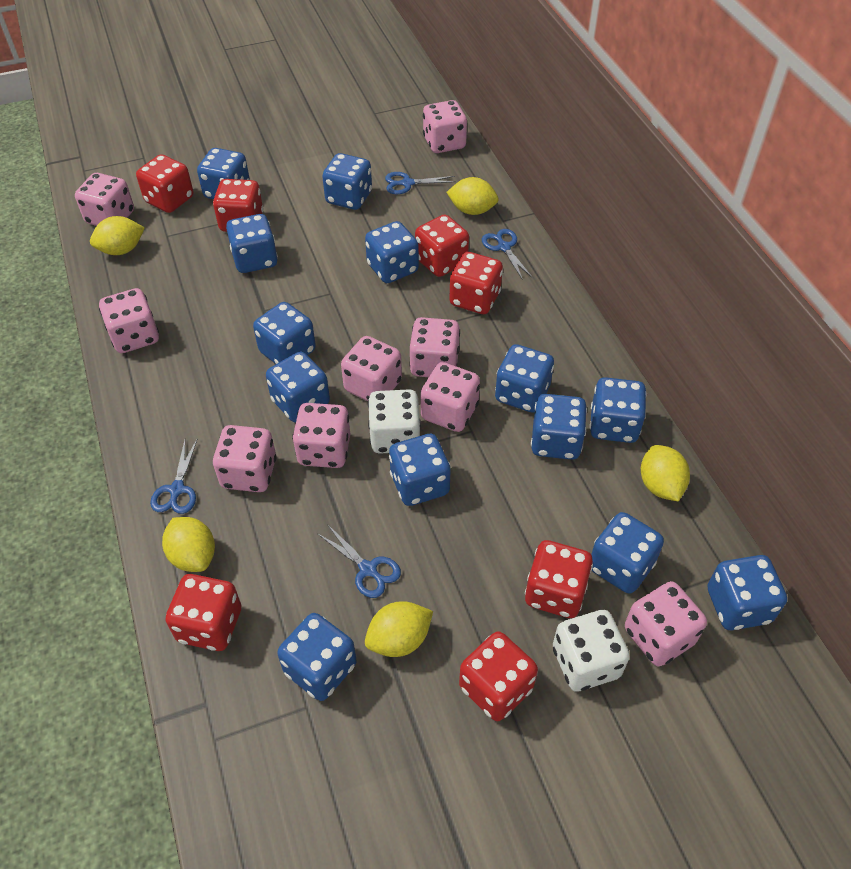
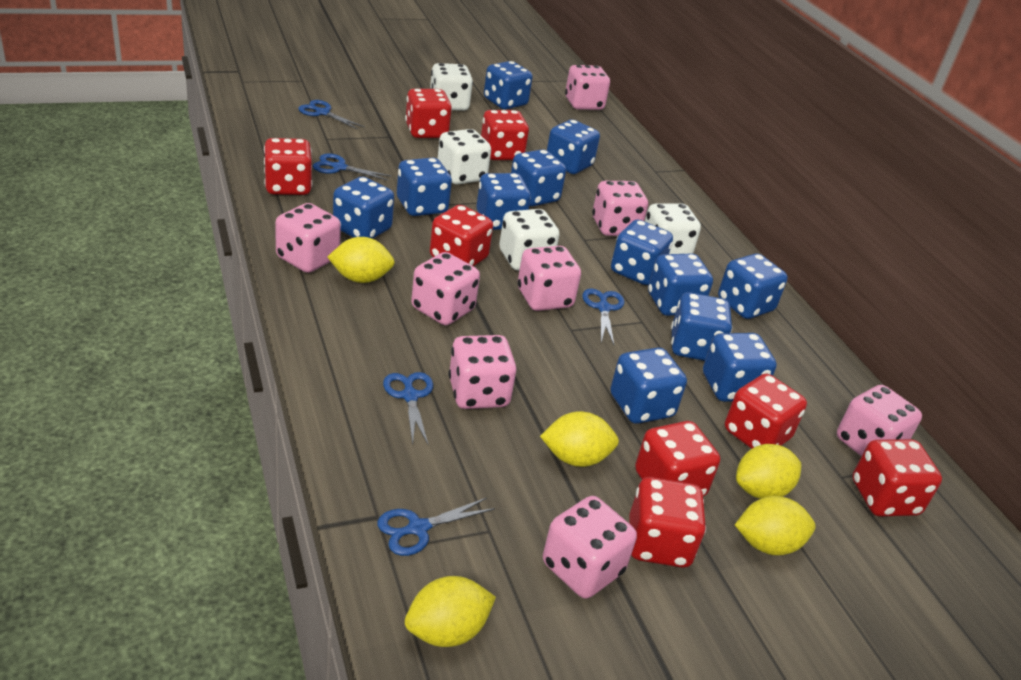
blue dice: [197,148,250,199] [226,214,278,273] [253,302,316,364] [266,352,330,423] [277,613,357,701] [322,153,372,210] [365,221,419,283] [389,434,451,506] [495,344,554,413] [531,394,587,460] [590,377,647,443] [591,512,664,594] [708,555,787,630] = 13 -> [333,176,394,239] [397,158,452,216] [476,173,531,230] [484,61,533,109] [511,149,566,206] [547,119,600,174] [610,347,687,424] [611,219,673,285] [648,254,713,316] [671,292,732,361] [703,333,777,402] [718,253,788,319] = 12
blue scissors: [150,438,198,514] [317,524,401,598] [385,172,456,194] [482,229,533,280] = 4 -> [298,100,364,130] [313,154,392,180] [377,498,495,556] [383,372,433,445] [582,288,625,345] = 5
pink dice: [75,173,134,226] [99,288,159,353] [213,425,277,492] [292,403,350,468] [341,336,402,401] [409,317,460,377] [421,362,480,432] [423,100,467,153] [625,581,707,666] = 9 -> [275,203,341,273] [411,252,480,325] [448,335,516,409] [518,246,581,311] [543,496,637,599] [565,65,610,110] [592,181,648,236] [837,385,922,456] = 8
red dice: [136,154,193,213] [165,574,241,651] [213,179,263,232] [415,214,469,277] [449,252,503,314] [459,631,538,721] [525,540,593,618] = 7 -> [264,138,312,195] [405,89,452,138] [430,205,493,266] [481,110,529,160] [629,477,706,568] [635,421,720,496] [725,374,807,449] [852,439,942,517] = 8
white dice: [368,389,421,454] [553,610,630,692] = 2 -> [430,63,473,111] [437,129,491,185] [499,209,559,271] [645,203,701,254] = 4

